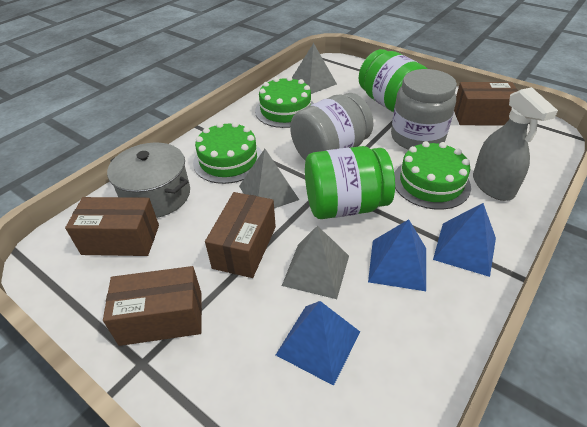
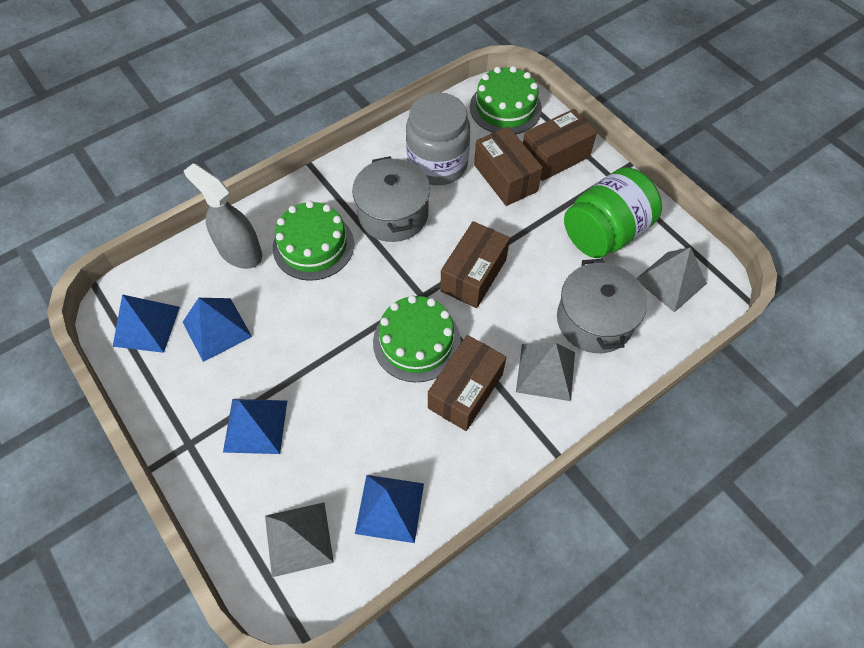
blue pyramid: [276,301,360,386] [368,219,426,291] [433,203,496,277] = 3 -> [113,294,180,353] [183,298,252,362] [223,399,287,454] [355,475,424,543] = 4
green jar: [305,146,395,219] [358,49,427,112] = 2 -> [564,167,662,258] = 1
grey jar: [290,93,374,161] [391,69,457,150] = 2 -> [406,92,470,185] = 1
grey pot: [107,143,190,218] = 1 -> [352,156,430,242] [557,259,647,353] = 2

